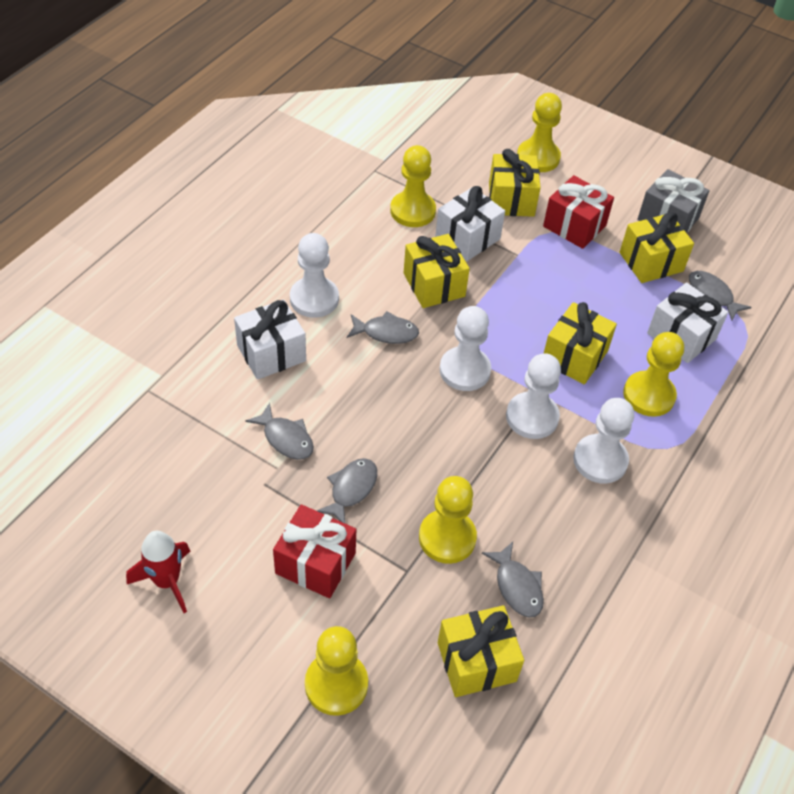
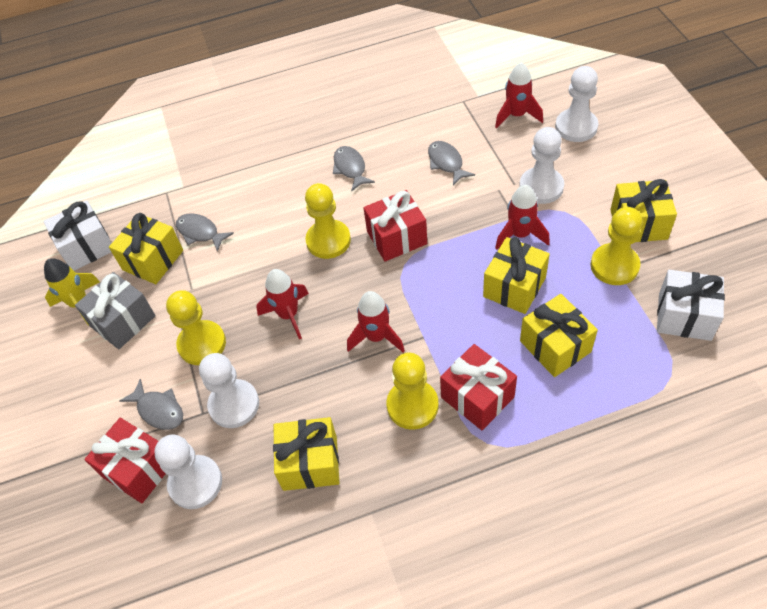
grey fish: [245,403,314,460] [317,458,377,523] [347,311,419,344] [482,542,544,618] [689,271,751,320] = 5 -> [119,379,183,430] [176,213,234,252] [333,146,375,192] [428,141,475,185] = 4
red gift: [273,505,357,598] [543,175,614,249] = 2 -> [84,418,166,503] [363,190,427,262] [440,344,517,430] = 3
red rocket: [126,531,190,613] = 1 -> [256,269,309,340] [347,291,405,352] [495,62,543,128] [495,185,550,250] = 4
white gift: [234,299,306,380] [435,186,505,262] [647,282,728,363] = 3 -> [43,200,112,271] [657,270,725,341] = 2
yellow pawn: [305,626,368,716] [390,145,436,227] [419,476,477,564] [517,93,562,172] [623,332,684,417] = 5 -> [166,290,226,365] [305,183,351,259] [386,353,439,430] [590,207,643,285] = 4
yellow rocket: none = 0 -> [44,258,100,326] = 1

